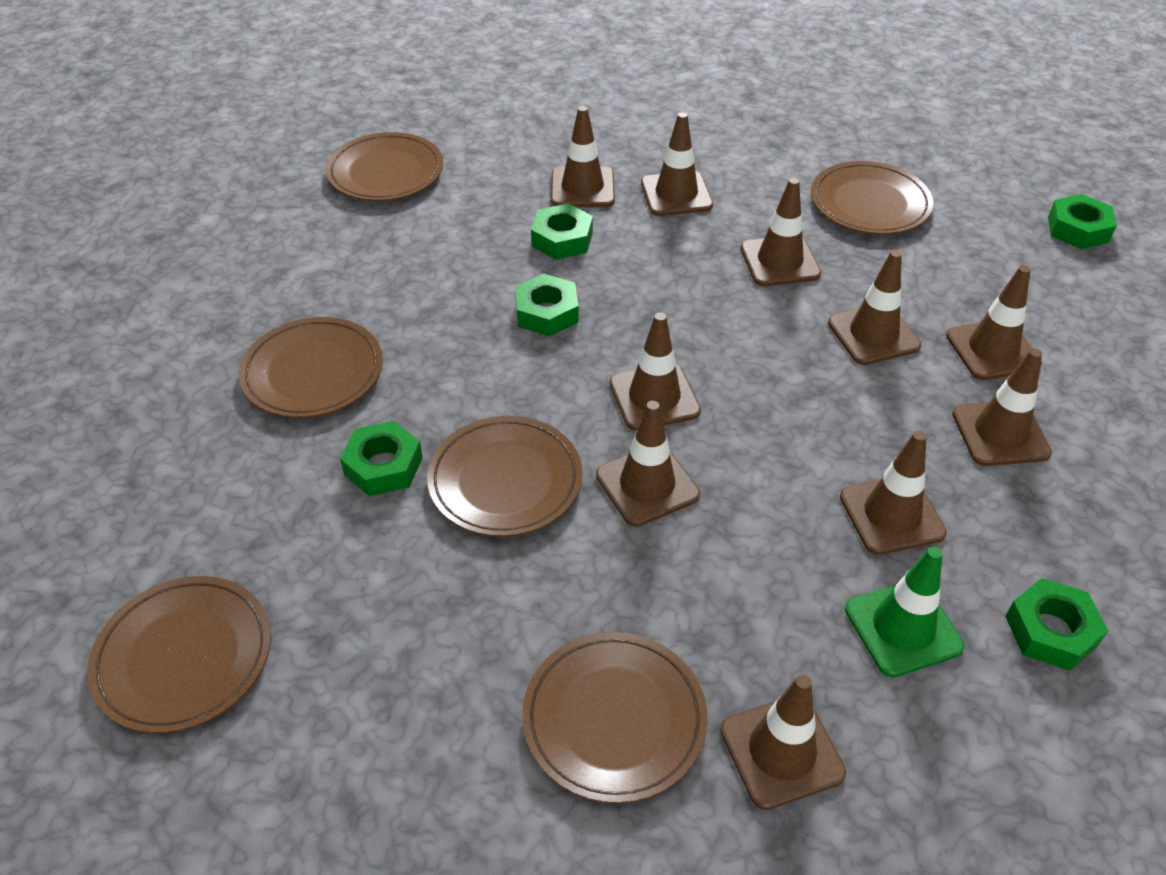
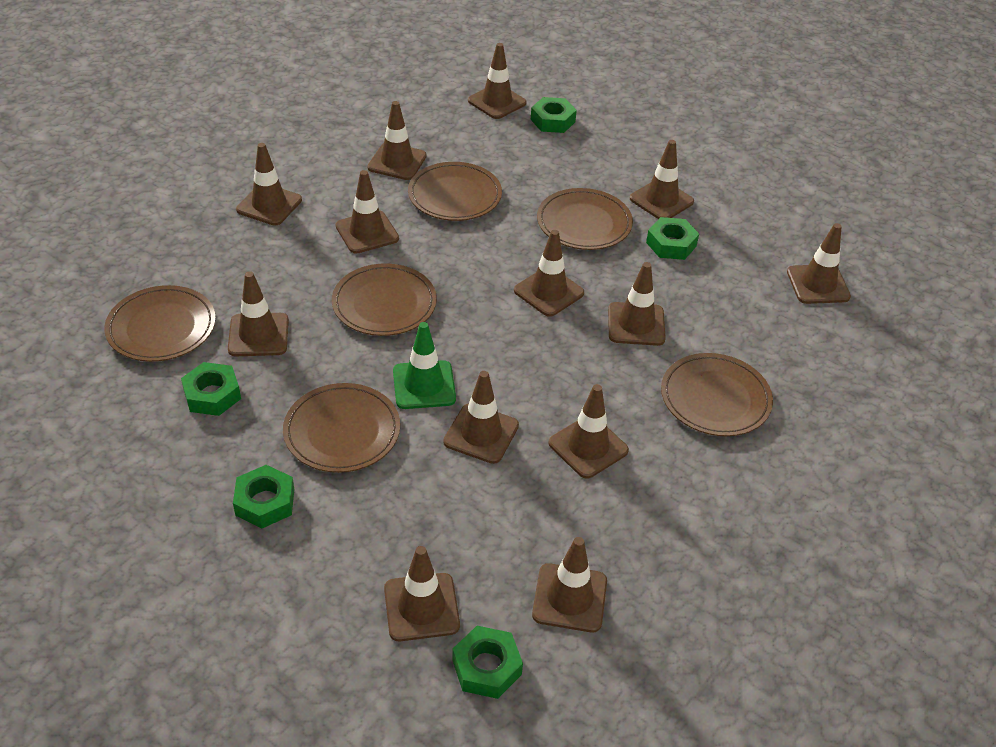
brown traffic cone: [551,106,615,207] [596,401,700,527] [610,312,701,431] [641,112,713,216] [720,675,846,810] [740,178,821,286] [828,250,921,365] [840,431,947,555] [946,265,1042,380] [952,349,1052,466] = 10 -> [228,271,289,356] [236,143,302,226] [336,170,399,254] [367,101,427,180] [384,546,460,641] [443,371,519,464] [468,43,527,119] [514,230,584,317] [532,537,607,632] [548,384,629,479] [608,262,666,346] [630,140,694,219] [787,223,851,304] = 13

